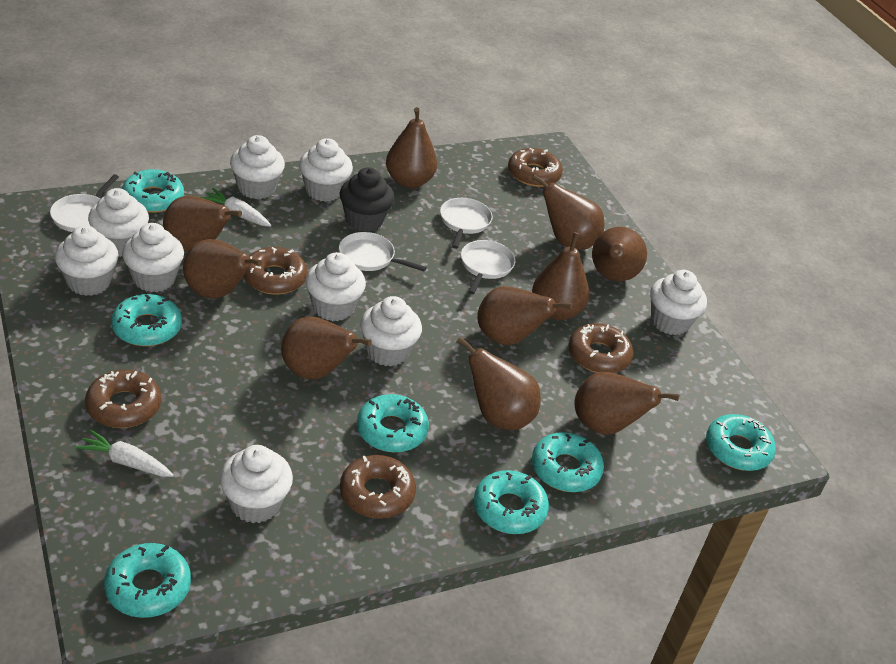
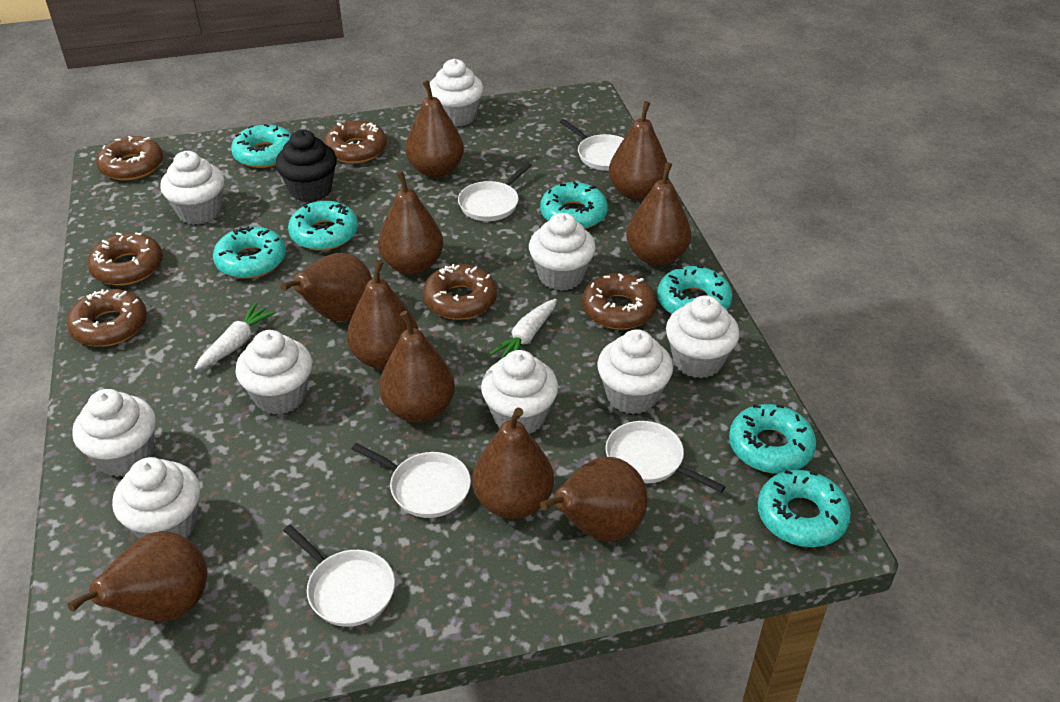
brown donut: [85,370,161,428] [244,247,308,295] [340,455,416,519] [508,148,563,187] [568,323,634,373] = 5 -> [66,289,147,347] [87,232,163,285] [96,136,163,180] [324,120,387,163] [422,264,497,320] [582,273,657,330] = 6
white pan: [50,174,119,232] [339,232,427,271] [440,198,493,249] [461,240,515,294] = 4 -> [283,525,395,627] [352,443,471,518] [458,162,532,221] [560,119,624,171] [606,421,726,493] = 5

